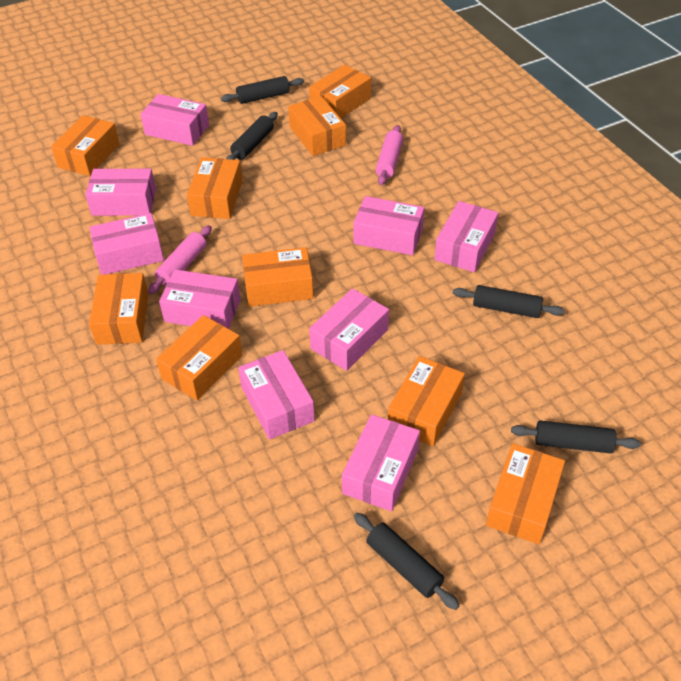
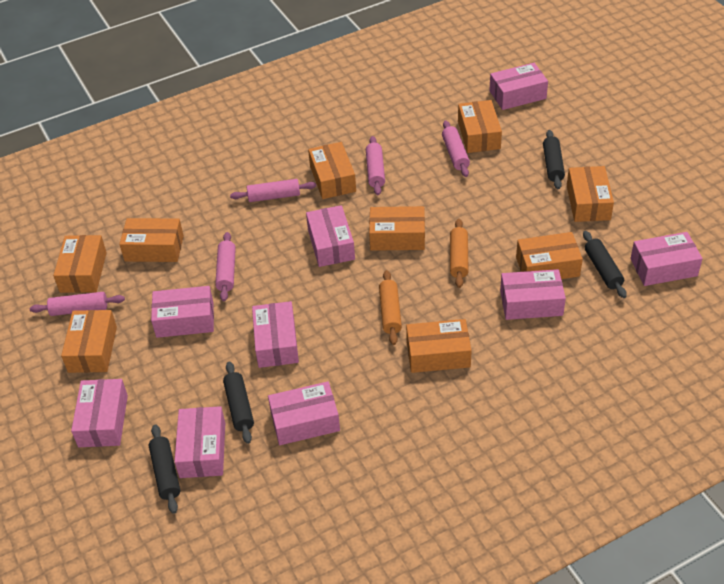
black rolling pin: [221,76,304,104] [226,112,278,160] [354,513,460,610] [453,285,564,318] [511,421,641,454] = 5 -> [149,424,180,514] [223,361,254,444] [543,130,565,189] [583,231,627,298] = 4
orange rolling pin: none = 0 -> [379,270,402,345] [450,219,469,288] = 2
pink rolling pin: [148,225,212,294] [376,125,403,185] = 2 -> [30,292,125,316] [215,232,236,302] [230,179,316,202] [366,136,385,195] [442,121,470,177] = 5

